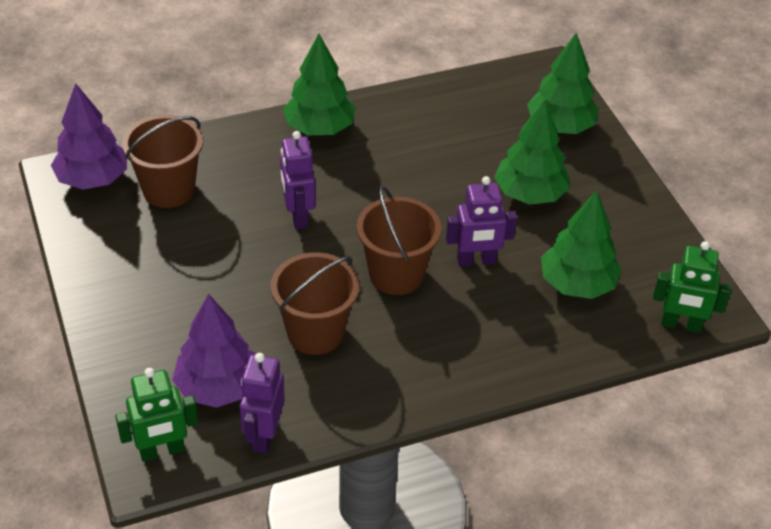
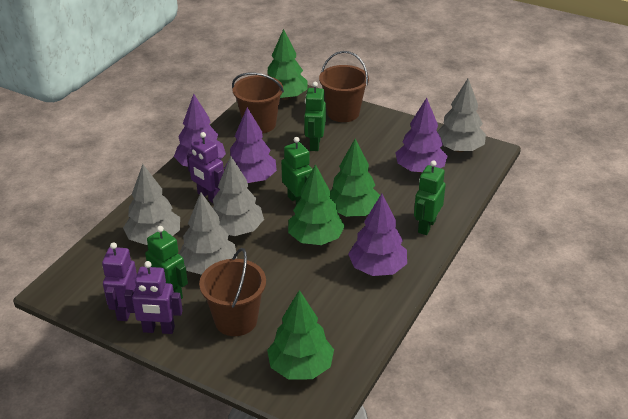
green robot: [115,368,198,462] [653,241,731,333] = 2 -> [145,226,188,299] [281,137,313,205] [304,82,326,151] [414,160,446,235] = 4
grey tree: none = 0 -> [123,164,180,245] [179,192,237,275] [213,156,264,236] [437,79,486,152] = 4
purple tree: [51,83,127,190] [172,294,256,408] = 2 -> [174,94,226,167] [224,107,277,183] [348,194,407,276] [395,98,448,173] = 4

